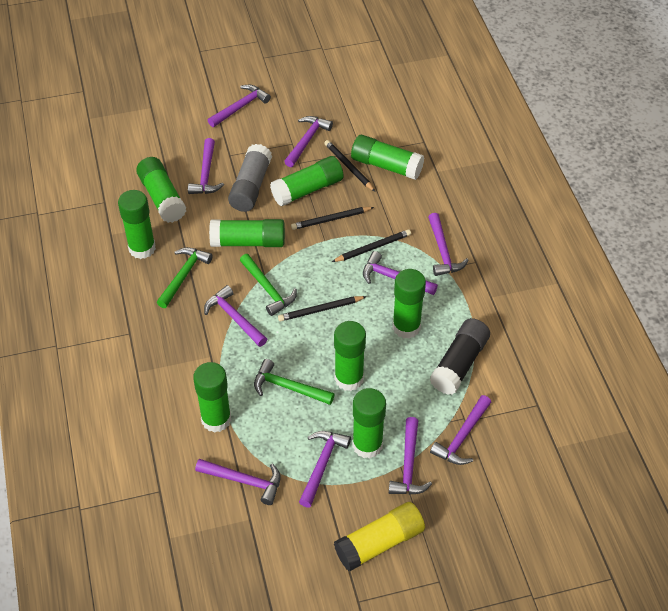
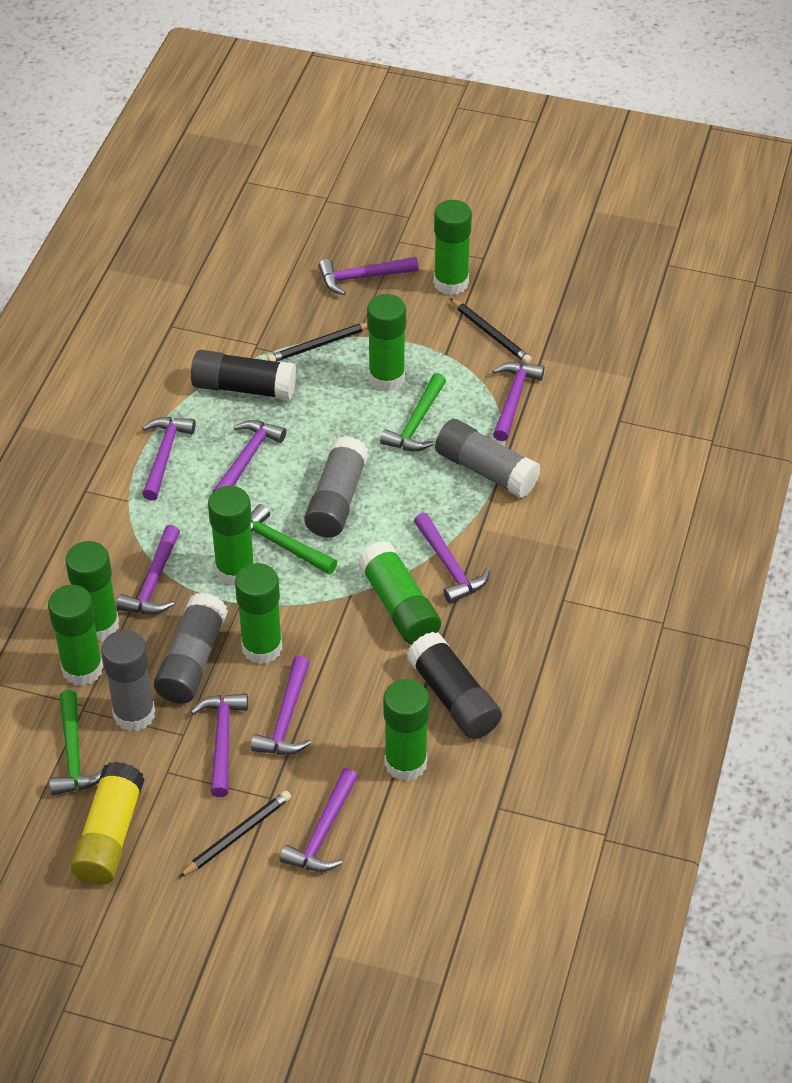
black glue stick: [430,318,490,395] = 1 -> [191,350,296,400] [407,632,502,739] = 2
black pencil: [278,296,367,321] [291,207,374,230] [324,140,375,191] [332,229,411,262] = 4 -> [179,791,291,877] [267,323,368,362] [450,298,532,364] = 3
green glue stick: [118,190,156,259] [136,157,186,223] [193,362,231,433] [209,219,285,247] [270,156,344,206] [334,321,366,391] [351,135,424,180] [352,388,386,459] [392,269,426,339] = 9 -> [48,585,103,686] [65,541,119,641] [208,486,255,586] [235,563,283,664] [358,541,441,645] [367,294,406,391] [383,679,429,781] [434,200,472,295] = 8
grey glue stick: [228,144,272,212] = 1 -> [101,630,155,731] [154,592,228,704] [304,436,369,538] [435,419,541,498] = 4
purple hammer: [188,138,224,194] [195,459,281,505] [204,285,267,347] [208,85,271,127] [284,116,333,167] [299,431,351,507] [363,251,438,295] [389,417,432,495] [428,213,469,276] [430,395,491,465] = 10 -> [116,525,180,614] [142,417,196,501] [190,693,248,797] [212,420,286,493] [251,656,311,755] [280,768,358,872] [318,257,419,295] [414,513,490,604] [492,362,544,441] = 9

